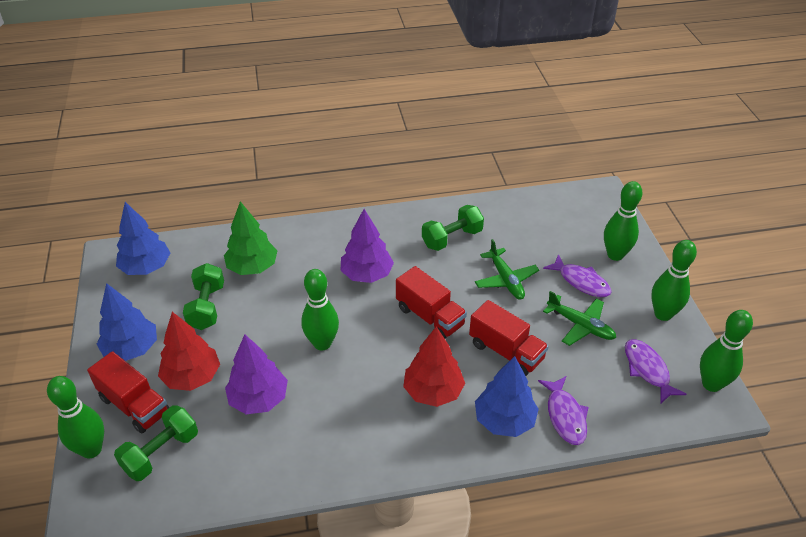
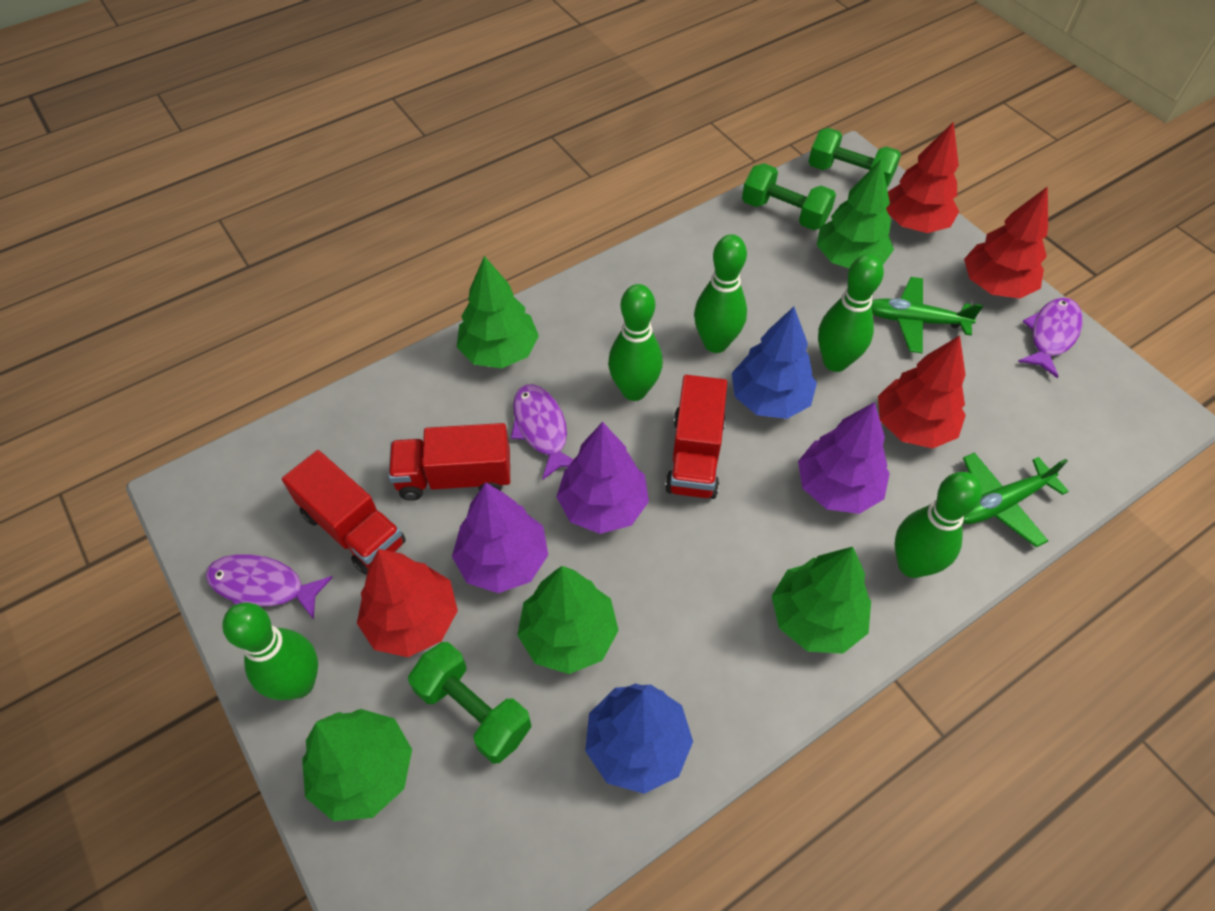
blue tree: [97,283,157,361] [116,202,170,275] [475,356,539,437] = 3 -> [585,683,693,794] [732,307,817,419] = 2
green tree: [224,201,277,275] = 1 -> [302,709,412,821] [457,256,539,369] [517,566,619,674] [772,547,871,654] [817,159,894,268] = 5
purple tree: [225,334,288,414] [341,209,394,283] = 2 -> [452,483,548,593] [556,422,649,534] [798,402,890,514] = 3
red tree: [158,312,220,391] [403,326,465,407] = 2 -> [357,549,458,657] [878,336,966,448] [886,122,959,233] [964,186,1048,298] = 4

